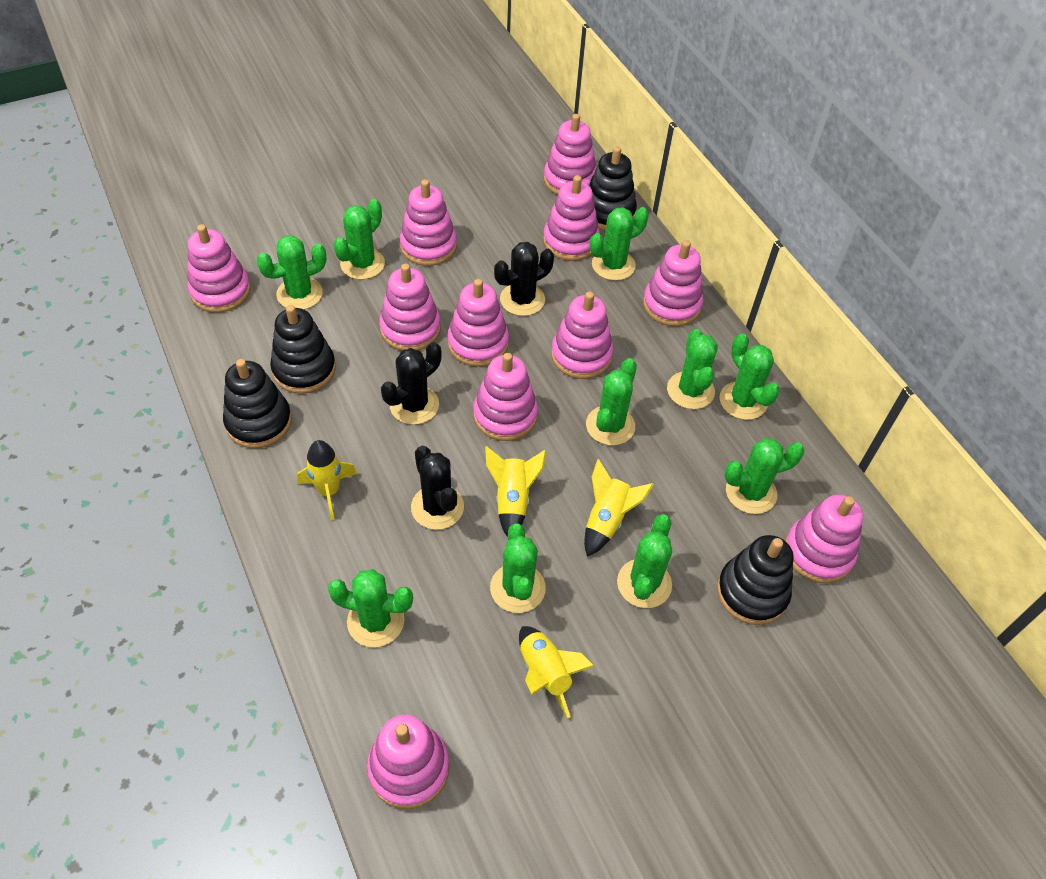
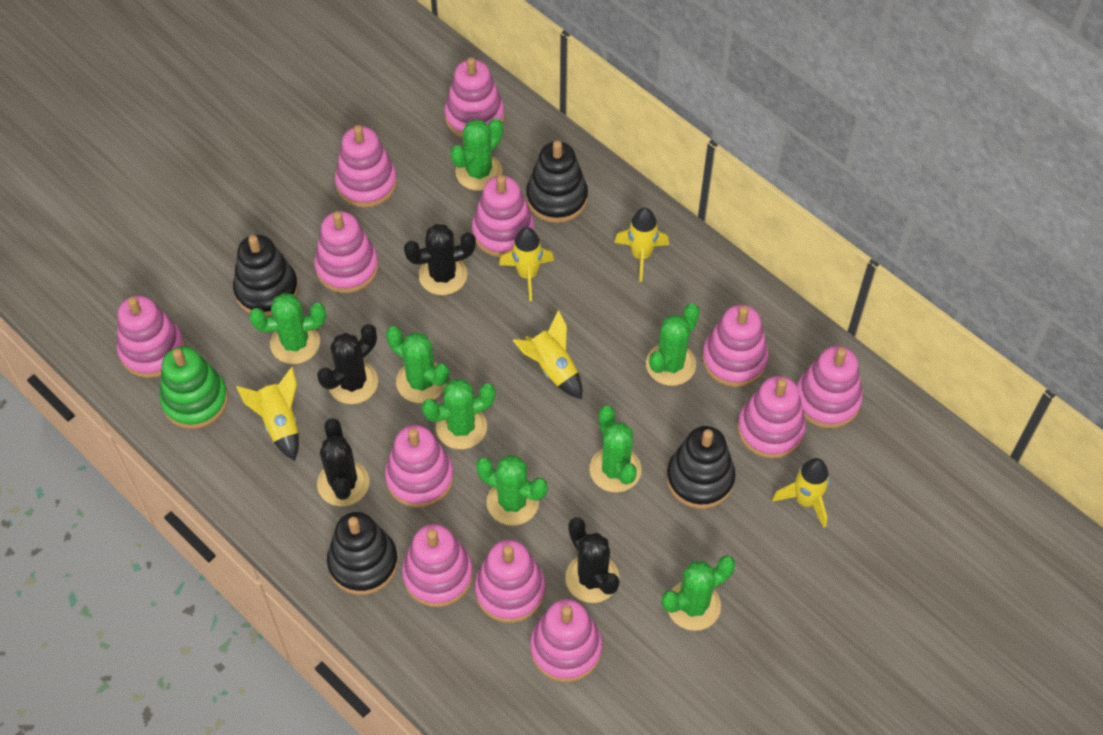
black cactus: [381,342,442,425] [411,446,464,530] [494,242,554,316] = 3 -> [317,324,378,404] [317,418,369,506] [404,224,476,295] [565,517,619,603] = 4
green cactus: [257,235,327,310] [328,569,413,647] [334,199,385,279] [490,524,546,613] [586,358,637,446] [590,207,649,281] [617,514,672,608] [667,329,718,409] [720,334,780,420] [724,438,805,514] = 10 -> [249,293,326,364] [386,326,449,403] [422,379,495,449] [450,118,503,191] [476,455,548,526] [589,405,642,492] [646,303,700,386] [661,555,735,631] = 8
green stacking toy: none = 0 -> [160,346,228,429] = 1
pink stacking toy: [187,224,251,313] [367,715,450,809] [379,264,441,351] [399,179,457,266] [447,279,509,367] [473,353,538,441] [543,175,600,261] [544,114,596,195] [551,292,613,379] [643,240,703,326] [785,495,863,583] = 11 -> [117,295,185,378] [314,211,379,293] [335,125,397,208] [385,425,454,508] [402,524,473,607] [444,57,505,138] [472,175,534,257] [475,540,546,623] [530,599,602,682] [702,304,769,387] [737,376,806,459] [797,346,863,428] = 12
yellow rocket: [297,440,357,520] [485,446,546,537] [519,626,595,718] [584,459,654,556] = 4 -> [236,367,299,461] [499,227,554,301] [513,310,582,399] [614,207,669,282] [772,458,830,528] = 5

